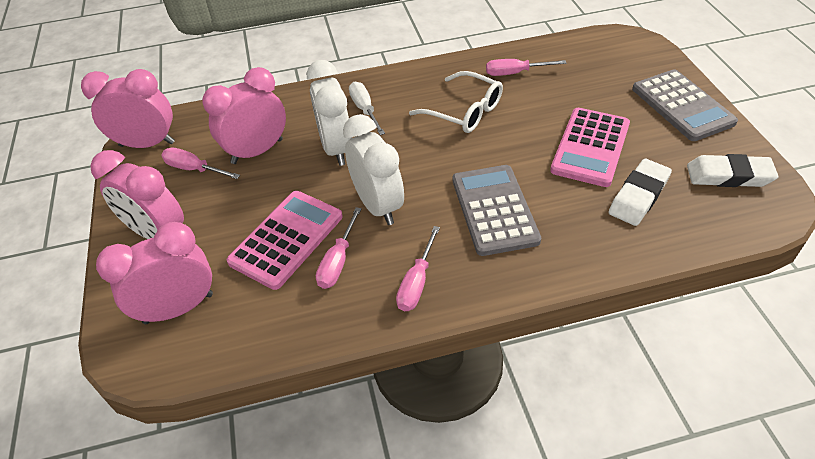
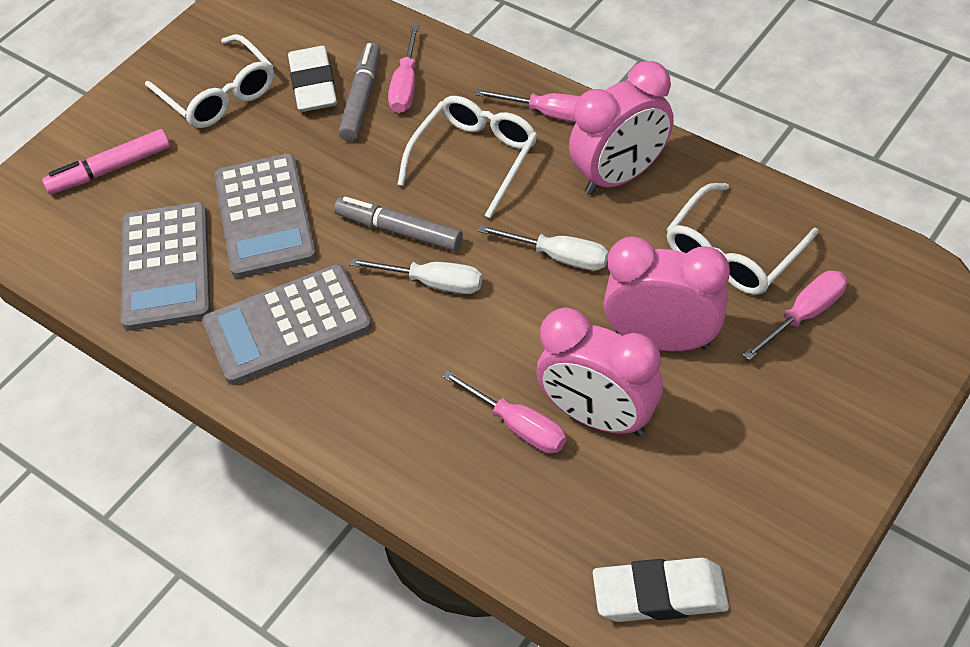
grey calculator: [453,165,541,256] [632,69,738,141] = 2 -> [121,202,211,331] [202,264,372,385] [215,153,316,279] = 3
grey marker: none = 0 -> [334,197,463,251] [339,42,380,142] = 2
pink calculator: [227,191,343,290] [550,108,630,187] = 2 -> none = 0
pink clock: [81,69,175,148] [90,150,184,239] [96,222,213,324] [202,67,286,164] = 4 -> [536,307,663,436] [569,61,674,195] [604,237,730,351] = 3
pink marker: none = 0 -> [42,129,170,194] = 1
white clock: [307,60,352,166] [343,114,404,225] = 2 -> none = 0
white glasses: [409,71,503,133] = 1 -> [145,34,274,128] [397,96,537,218] [666,183,819,295] = 3
white screwdriver: [349,82,385,135] = 1 -> [349,258,482,294] [478,225,609,271] = 2

